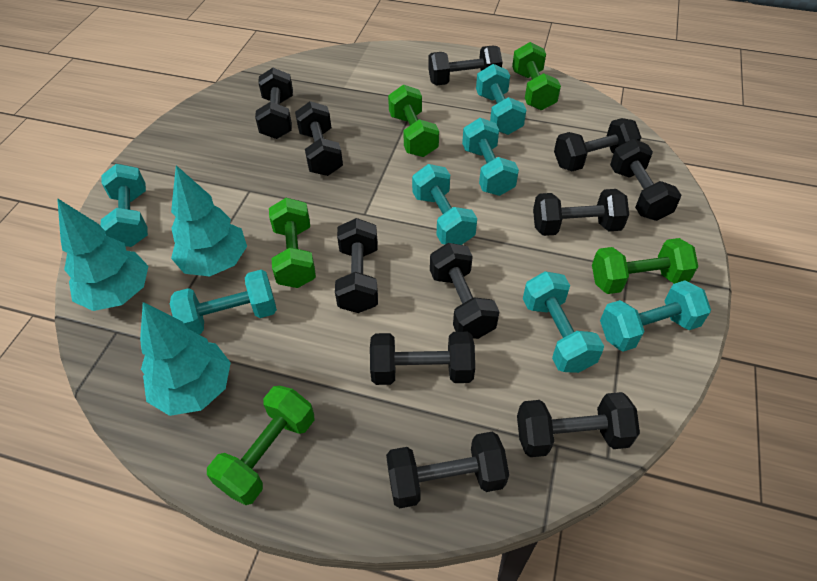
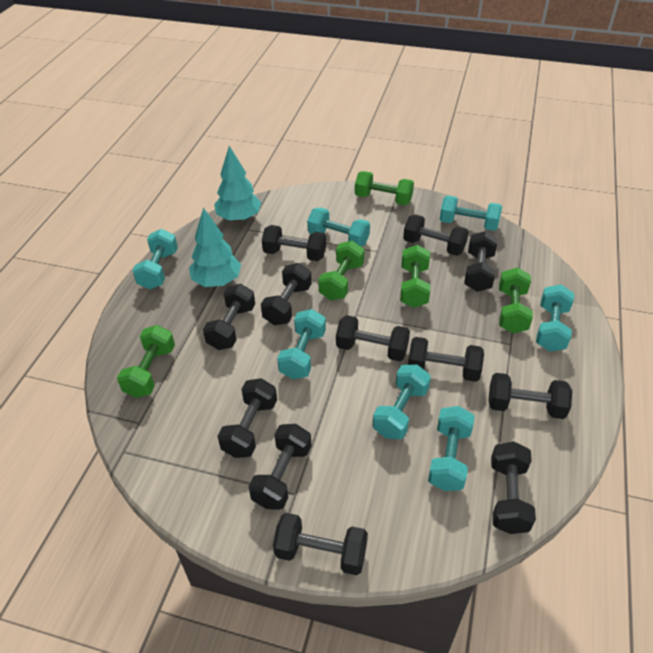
black dumbbell: [255,68,293,139] [295,101,343,176] [335,218,378,313] [370,332,475,385] [386,432,509,508] [428,46,502,85] [430,243,500,339] [517,392,640,457] [533,189,629,236] [554,118,641,171] [610,139,681,221] = 11 -> [203,284,255,350] [218,378,277,458] [248,424,311,510] [261,263,312,325] [262,225,326,261] [273,513,368,575] [336,315,410,361] [403,214,469,256] [408,337,484,382] [464,231,498,292] [489,373,572,419] [491,442,536,534] = 12
turquoise tree: [57,198,148,311] [140,302,231,416] [171,165,247,277] = 3 -> [189,208,241,287] [214,146,261,222] = 2

